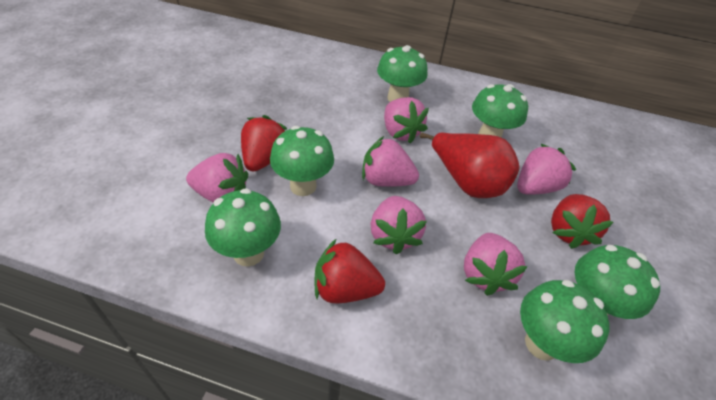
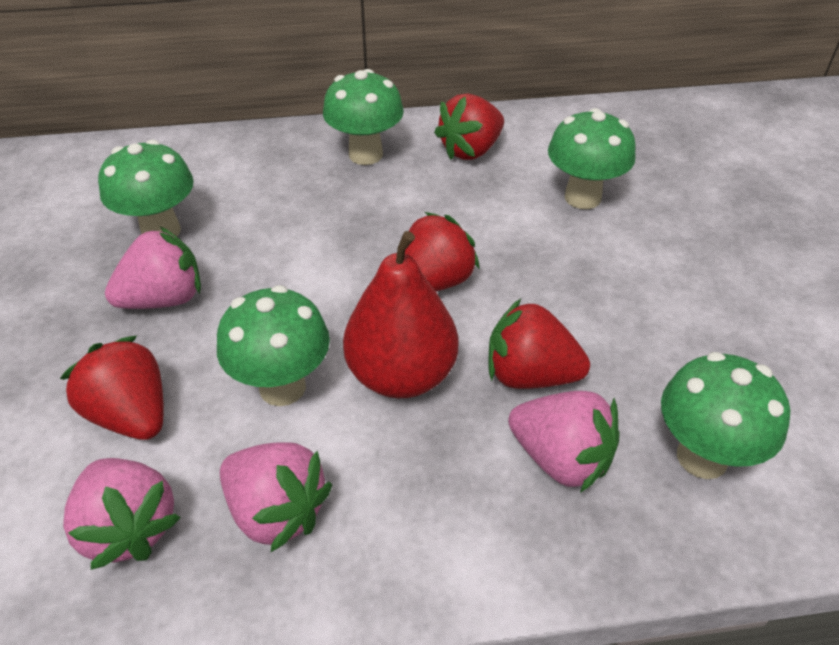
green mushroom: [205,188,281,267] [270,126,334,196] [377,45,428,102] [472,84,528,138] [520,280,609,363] [575,245,660,319] = 6 -> [98,140,194,236] [217,285,330,406] [323,69,404,165] [548,108,636,209] [661,352,790,479] = 5
pink strawberry: [186,153,248,203] [362,136,419,187] [370,196,427,255] [384,97,429,143] [464,233,528,296] [517,144,576,195] = 6 -> [63,458,181,570] [105,227,201,309] [220,442,332,552] [508,391,620,493] = 4
red strawberry: [241,115,287,172] [314,239,385,303] [551,194,613,249] = 3 -> [60,336,164,440] [405,212,480,292] [434,93,504,160] [489,299,590,389] = 4

